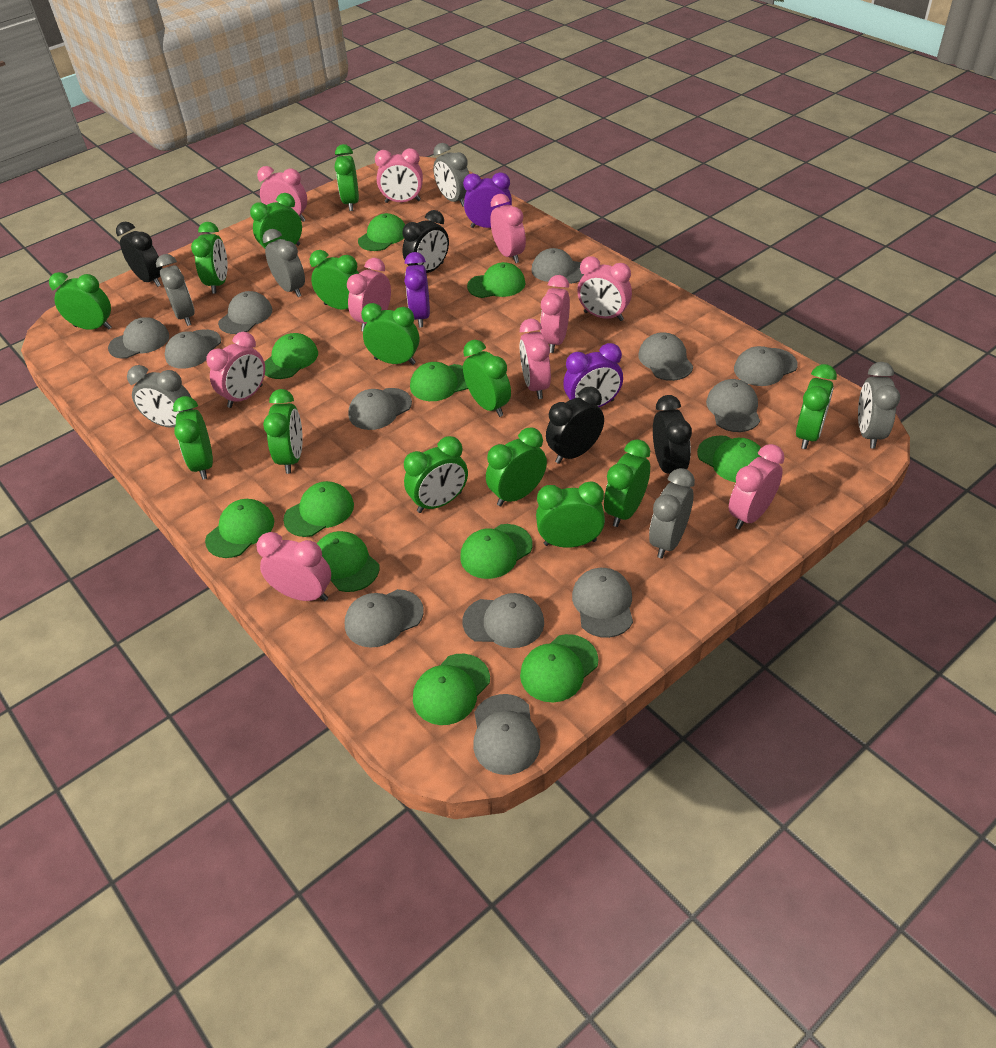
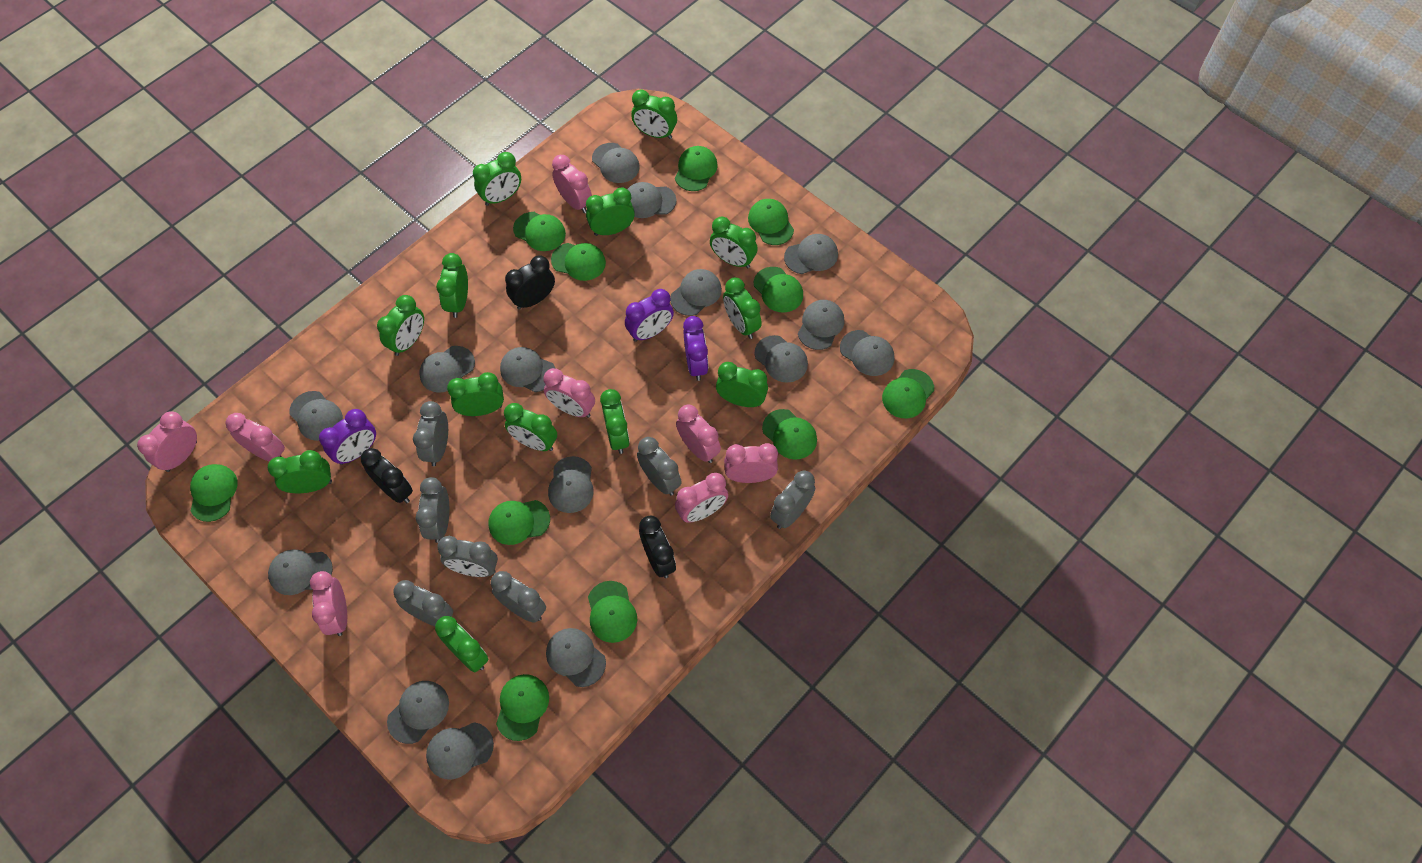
black clock: [116,222,162,287] [402,210,449,273] [546,387,604,464] [653,395,692,474] = 4 -> [361,448,413,503] [505,255,555,310] [639,516,676,578] = 3
green clock: [49,272,112,330] [173,396,213,480] [191,222,228,294] [250,193,302,248] [263,389,303,474] [310,250,359,310] [335,144,359,211] [361,303,419,365] [404,436,468,513] [463,340,511,417] [486,428,547,506] [536,481,605,548] [604,439,650,527] [796,364,837,449] = 14 -> [268,450,332,493] [377,295,424,356] [435,616,488,672] [436,253,468,318] [447,372,504,416] [473,152,521,206] [504,403,557,451] [586,187,635,236] [600,389,630,454] [631,89,677,139] [710,216,758,268] [716,362,768,407] [723,278,762,339] = 13
grey cap: [108,317,169,359] [165,329,221,369] [218,291,272,334] [345,589,424,648] [348,388,412,430] [462,593,544,648] [473,694,540,775] [532,248,584,284] [572,568,633,638] [638,332,693,381] [706,379,760,432] [734,346,798,386] = 12 -> [268,549,333,595] [289,391,343,441] [387,681,449,744] [419,346,475,393] [426,722,494,779] [500,347,555,392] [546,628,606,687] [548,456,594,513] [592,143,640,183] [628,182,677,218] [670,269,722,316] [754,335,808,383] [784,234,838,274] [798,300,844,350] [840,330,894,376] = 15
grey clock: [127,365,193,428] [156,254,195,326] [263,229,305,297] [433,143,469,206] [649,468,695,558] [858,362,900,449] = 6 -> [393,580,453,626] [413,401,448,466] [416,477,449,543] [437,536,498,577] [491,571,546,623] [637,437,681,496] [770,470,815,529] = 7
pink clock: [206,332,265,408] [257,166,307,222] [257,532,331,601] [347,258,391,332] [375,148,423,203] [490,194,526,263] [520,319,551,399] [540,275,570,353] [577,256,632,321] [729,444,785,530] = 10 -> [137,411,197,472] [225,413,285,462] [310,571,347,636] [544,368,595,418] [552,155,592,213] [675,473,728,523] [676,404,721,463] [724,443,778,483] = 8

